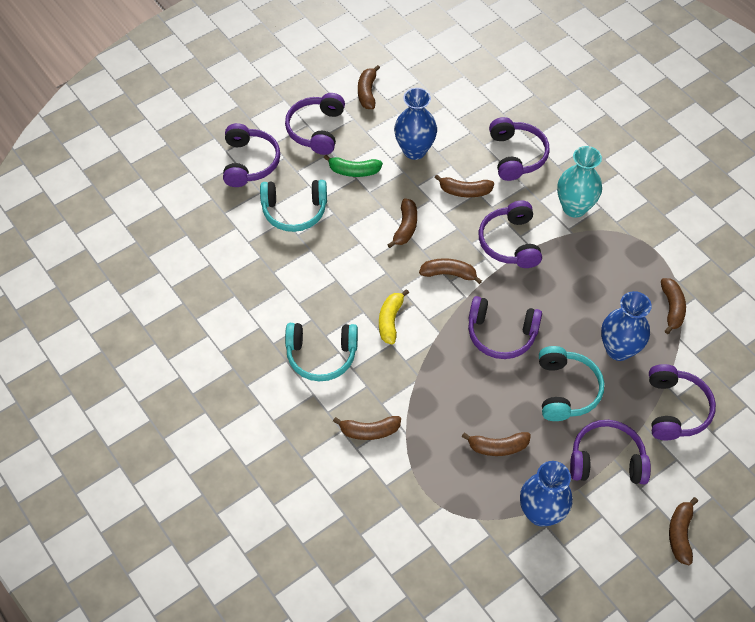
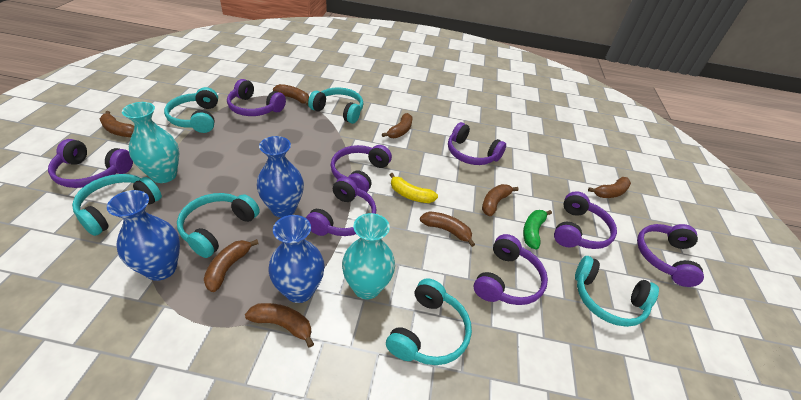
purple headphones: [223,123,280,187] [285,93,345,155] [468,296,542,359] [479,201,542,268] [489,117,550,181] [570,420,651,484] [649,364,716,440] = 7 -> [48,139,133,188] [227,79,286,116] [306,177,376,236] [331,145,392,192] [448,122,506,165] [474,234,548,305] [554,191,617,249] [637,224,704,287] = 8
turquoise headphones: [260,180,327,232] [285,323,358,381] [539,346,604,421] = 3 -> [72,174,162,236] [164,87,218,133] [177,193,260,258] [308,87,363,124] [386,278,472,365] [575,256,659,327] = 6
turquoise vase: [557,146,602,218] = 1 -> [122,102,179,183] [342,213,395,299] = 2

